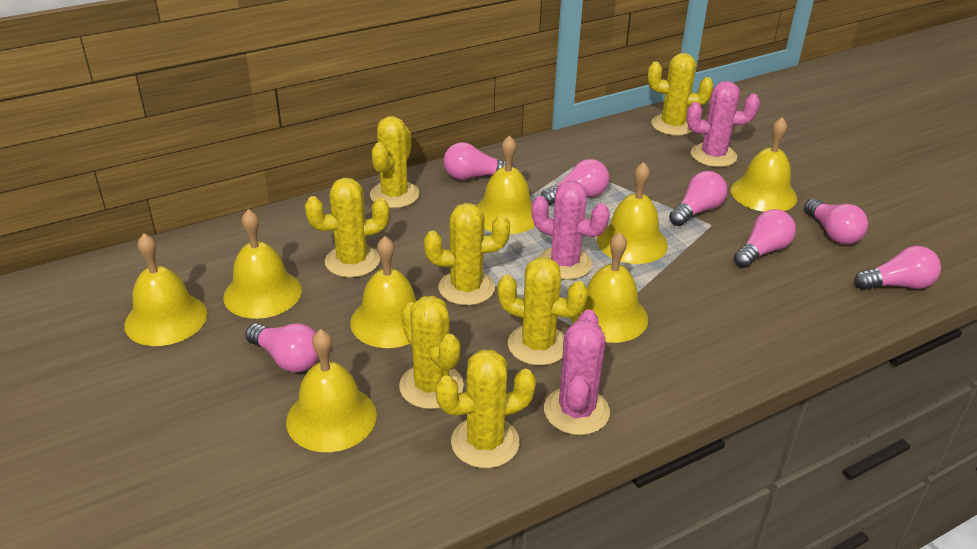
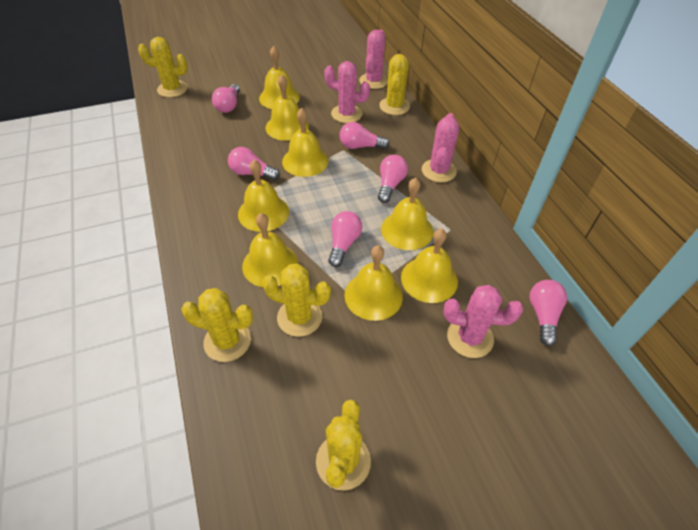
pink cactus: [531,180,610,280] [544,309,610,435] [686,81,760,167] = 3 -> [324,61,370,123] [359,30,388,89] [422,113,459,182] [443,285,523,358] = 4
pink light bulb: [245,324,319,373] [444,142,515,180] [541,159,609,206] [669,171,727,226] [734,209,796,268] [804,199,868,245] [855,246,941,290] = 7 -> [212,84,240,113] [228,147,280,180] [328,211,362,267] [340,122,390,149] [378,155,408,203] [530,280,567,346] = 6
yellow cactus: [305,178,389,278] [370,116,419,208] [399,296,464,409] [424,203,510,306] [435,349,536,468] [498,257,588,366] [648,53,713,136] = 7 -> [138,37,188,97] [181,288,253,362] [262,264,331,337] [316,400,371,491] [379,54,410,115] = 5

